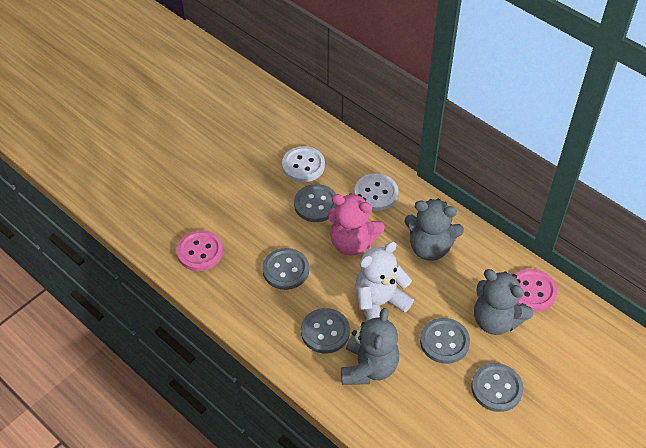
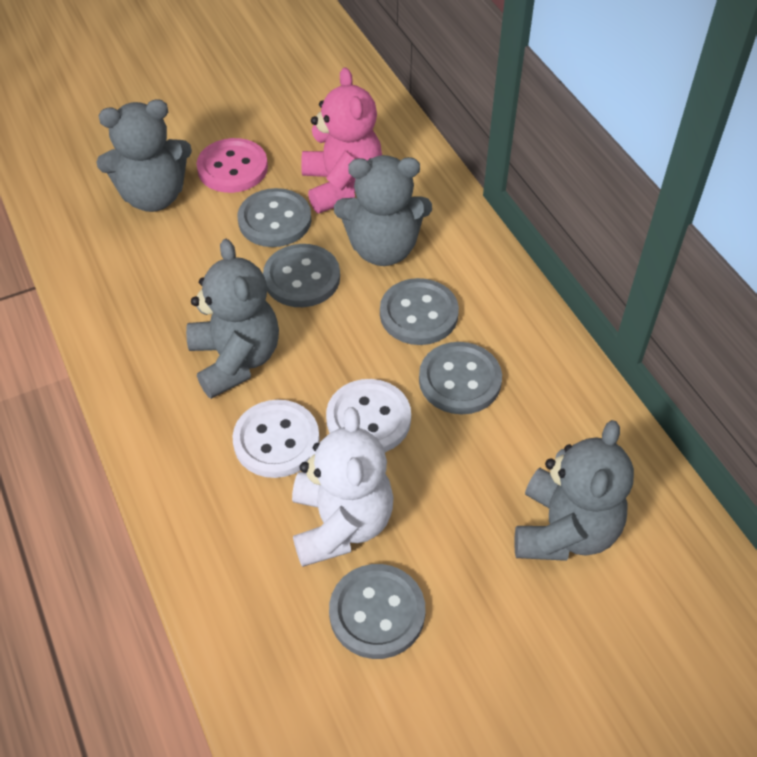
grey teddy bear: [341,308,399,385] [404,199,464,261] [474,269,533,335] = 3 -> [96,99,192,212] [186,239,279,399] [334,155,432,266] [514,420,634,561] = 4
pink button: [177,230,223,271] [515,269,557,312] = 2 -> [196,138,268,193] = 1

